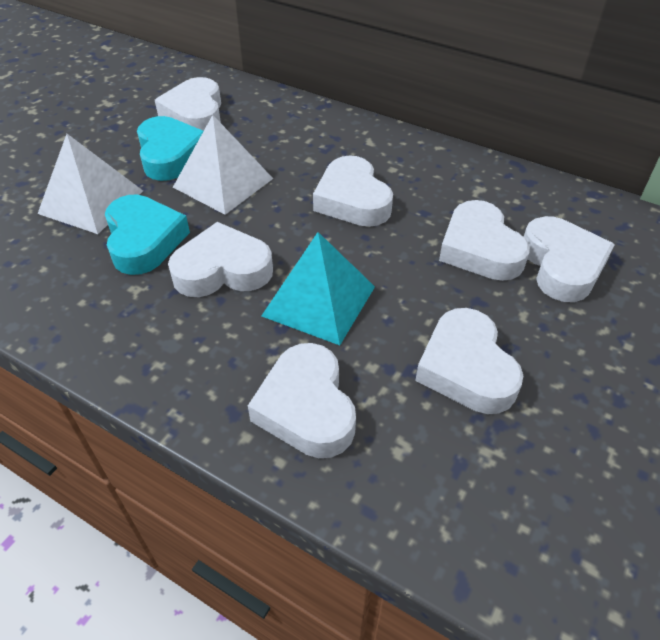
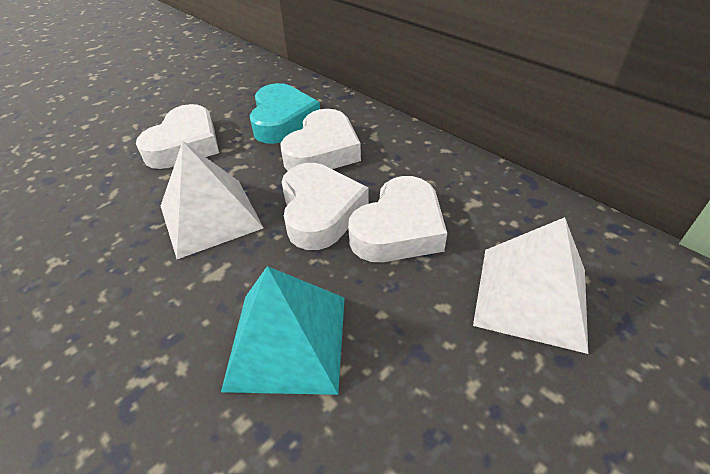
turquoise heart: [105,195,190,275] [137,116,203,181] = 2 -> [250,83,320,144] = 1
white heart: [155,77,221,131] [168,222,273,297] [248,343,356,458] [313,155,393,227] [415,308,523,414] [439,200,530,281] [524,216,615,302] = 7 -> [136,104,219,169] [280,109,361,171] [282,163,369,250] [348,176,447,262] = 4

